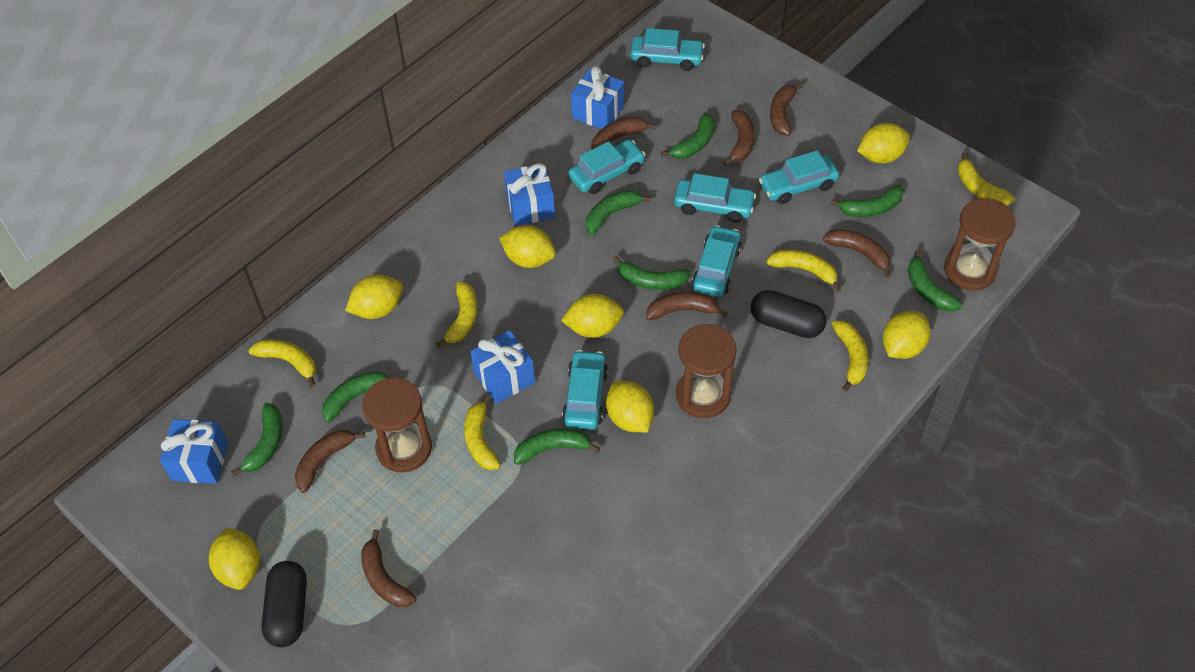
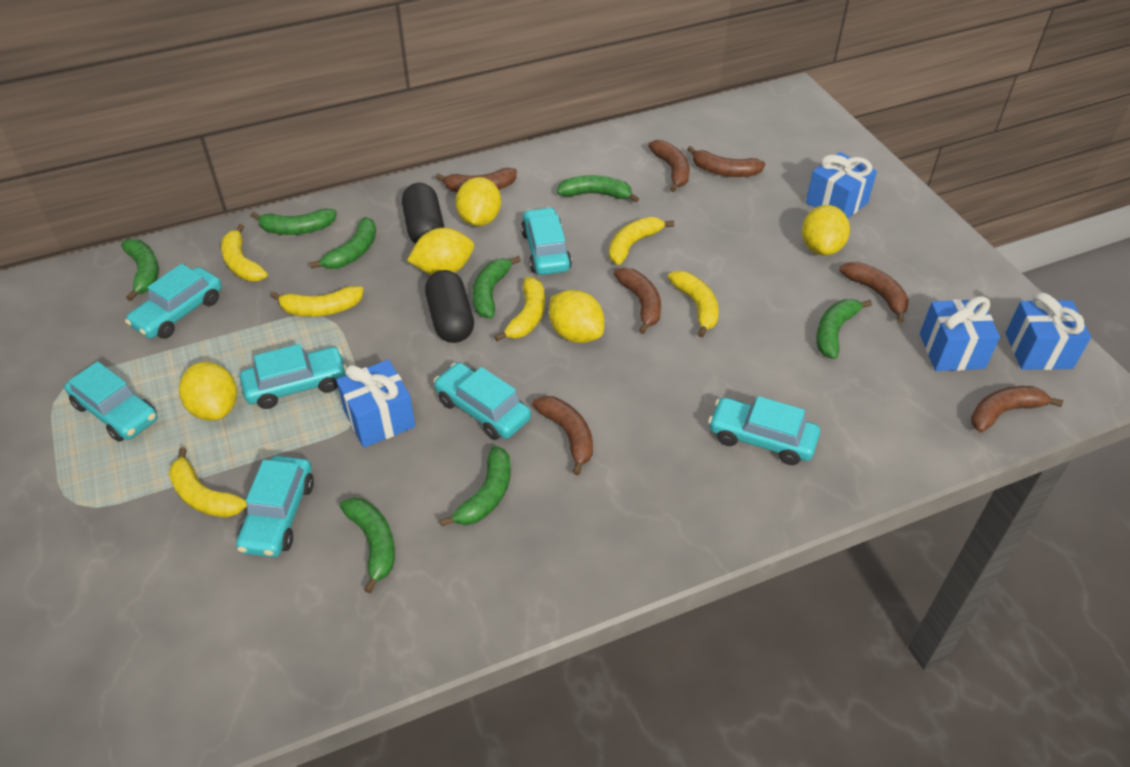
brown hourglass: [362,378,432,473] [676,324,737,418] [944,198,1016,291] = 3 -> none = 0
turquoise car: [562,350,608,430] [568,140,646,194] [630,28,705,71] [674,173,756,223] [692,225,741,297] [759,150,839,204] = 6 -> [64,361,157,442] [125,264,222,339] [236,456,314,557] [240,344,347,409] [433,363,531,440] [521,207,572,275] [708,396,820,465] = 7
yellow lemon: [209,527,260,590] [345,275,403,319] [499,225,556,268] [561,294,624,338] [606,381,654,432] [857,123,910,164] [883,311,931,359] = 7 -> [179,362,237,421] [407,228,474,275] [456,177,501,226] [549,290,604,343] [802,205,850,256] = 5

